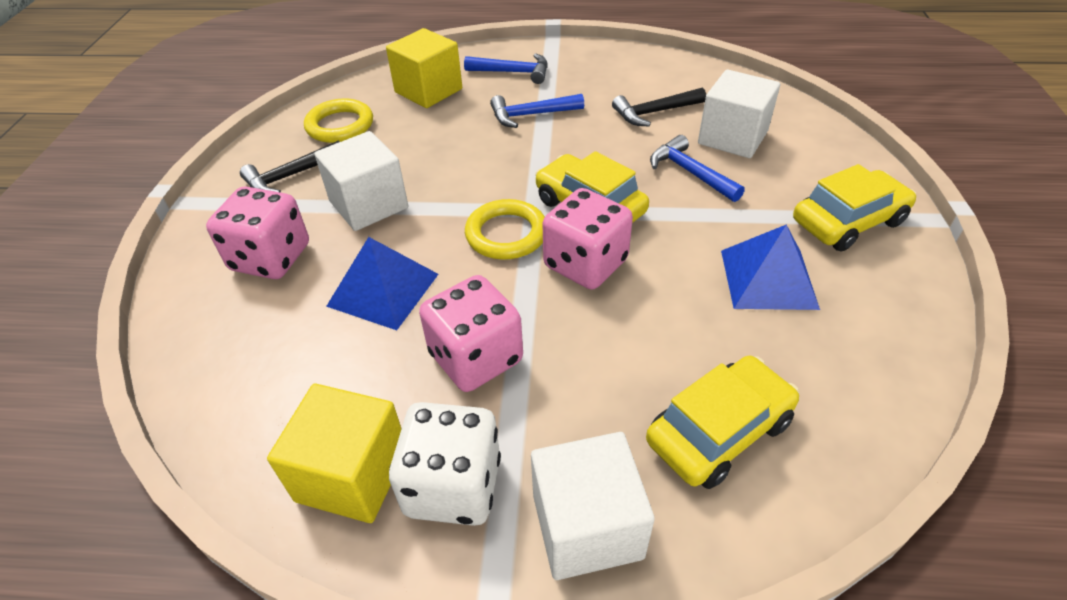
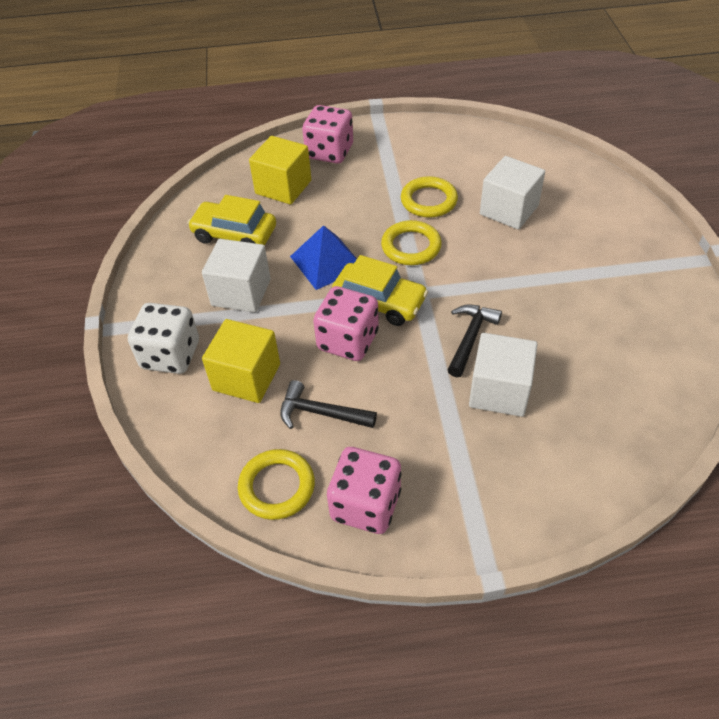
blue hammer: [464,53,548,84] [490,94,584,128] [650,135,745,202] = 3 -> none = 0
blue pyramid: [326,237,439,330] [721,225,820,310] = 2 -> [290,225,357,290] = 1
yellow car: [535,151,649,223] [646,356,799,489] [793,164,916,252] = 3 -> [187,195,276,245] [332,255,428,326] = 2
yellow ring: [304,98,373,143] [465,199,545,260] = 2 -> [238,449,315,520] [381,220,442,265] [401,176,458,218] = 3

